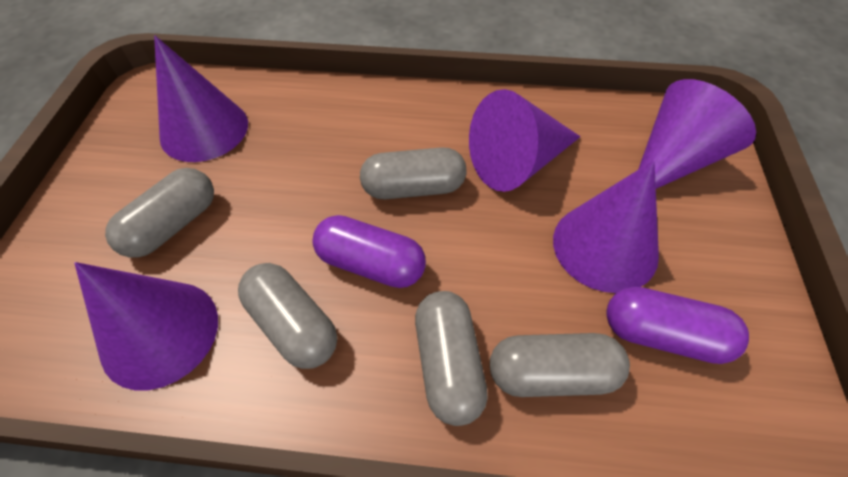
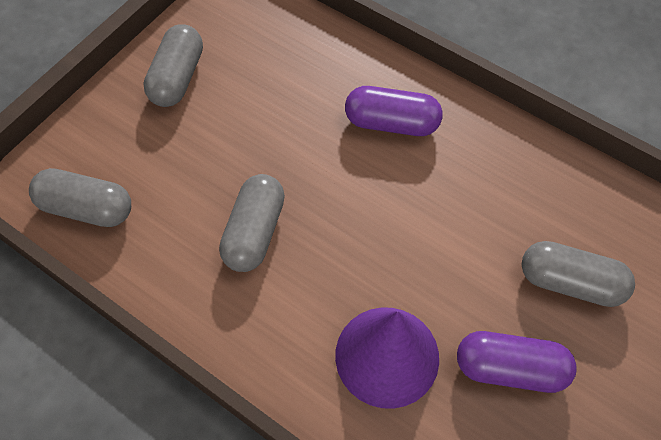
grey capsule: [105,168,214,258] [238,263,337,369] [360,147,467,199] [415,291,488,426] [490,333,630,397] = 5 -> [29,168,131,227] [143,24,203,107] [219,174,285,272] [522,241,635,307] = 4
purple cone: [74,262,218,390] [154,36,248,162] [469,89,580,192] [553,160,659,293] [638,79,756,189] = 5 -> [335,307,439,409] = 1

